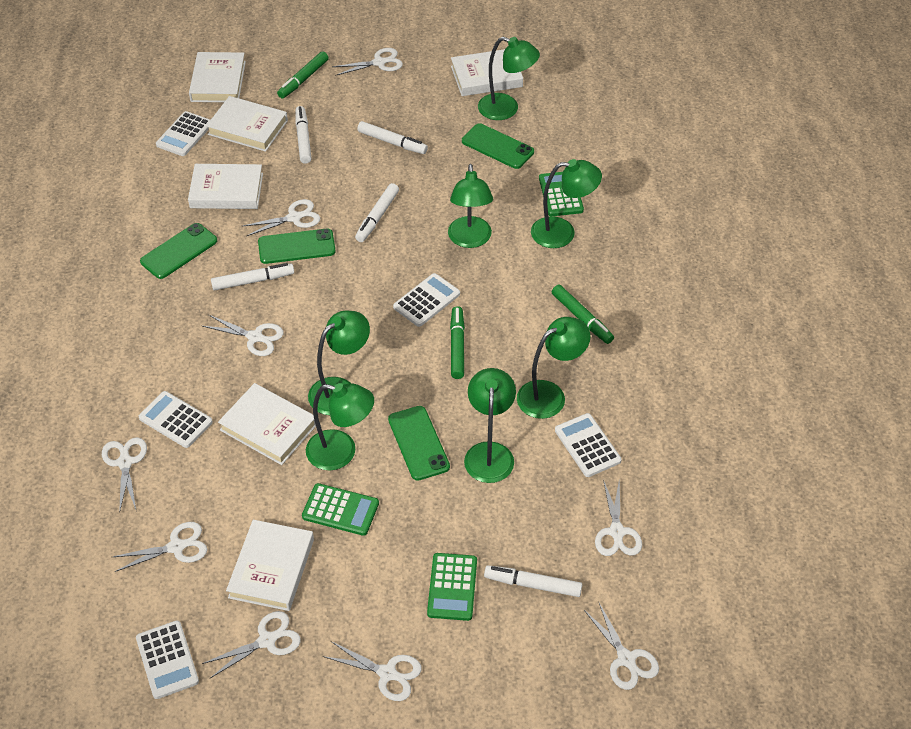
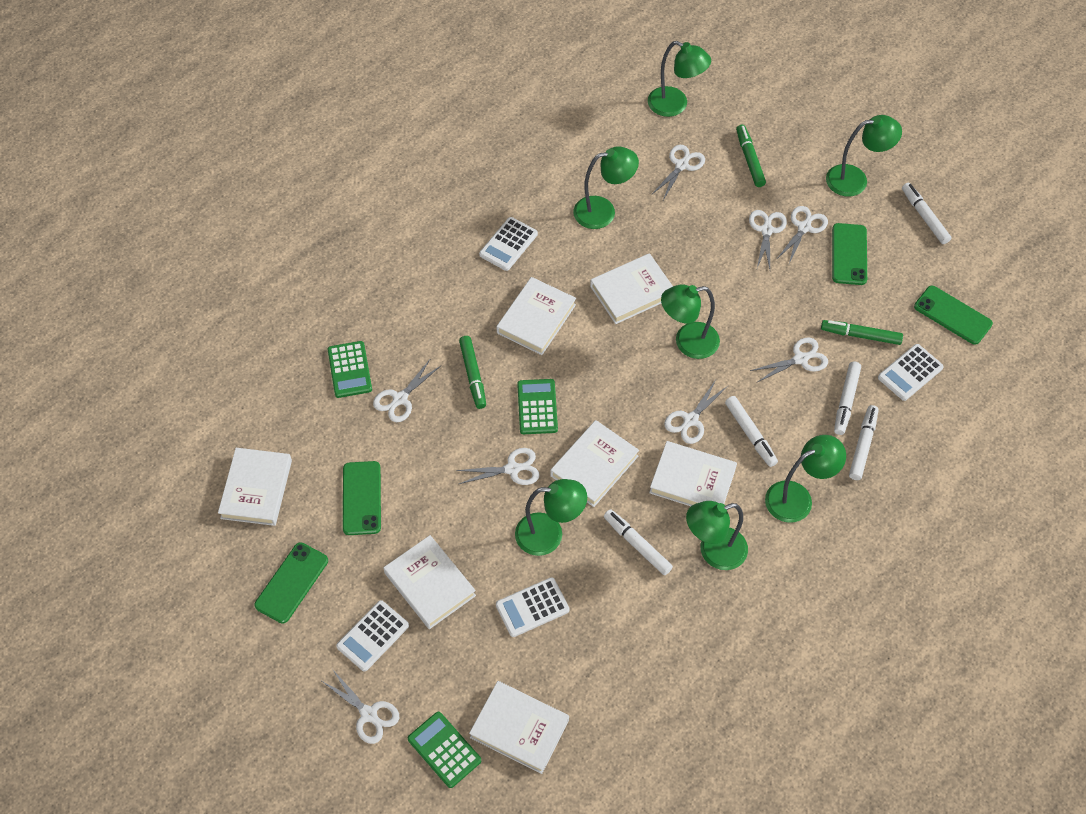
white book: [188,164,263,209] [189,52,246,102] [206,96,288,152] [218,383,316,465] [226,520,314,611] [451,49,523,96] = 6 -> [218,448,292,526] [383,535,476,629] [469,681,569,774] [496,277,576,355] [550,420,639,507] [590,253,673,324] [649,441,737,506] = 7
white calculator: [136,621,199,699] [139,391,213,448] [156,111,210,156] [393,273,460,327] [555,413,622,477] = 5 -> [336,600,409,671] [479,217,538,271] [496,577,570,637] [878,344,944,401] = 4
white scissors: [102,437,147,513] [113,522,207,572] [202,315,284,356] [202,611,301,678] [243,199,320,236] [323,641,421,701] [332,48,403,76] [584,601,659,690] [595,479,642,556] = 9 -> [322,669,399,744] [373,358,441,422] [456,448,540,485] [652,145,705,200] [664,380,728,444] [749,210,787,269] [750,338,828,382] [776,206,828,264] = 8

